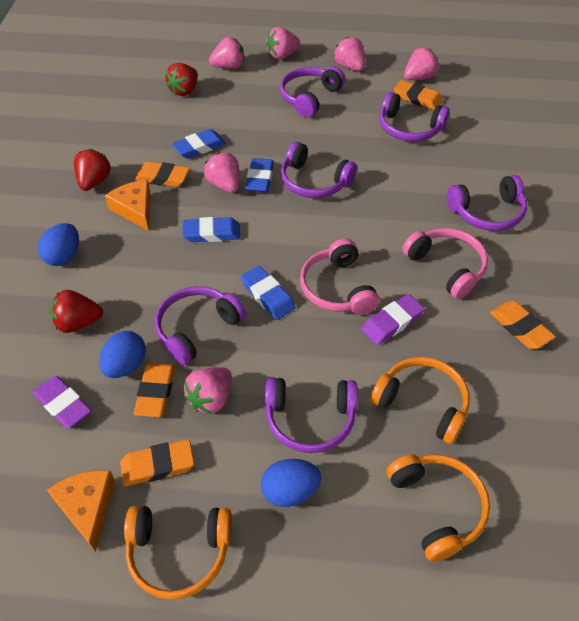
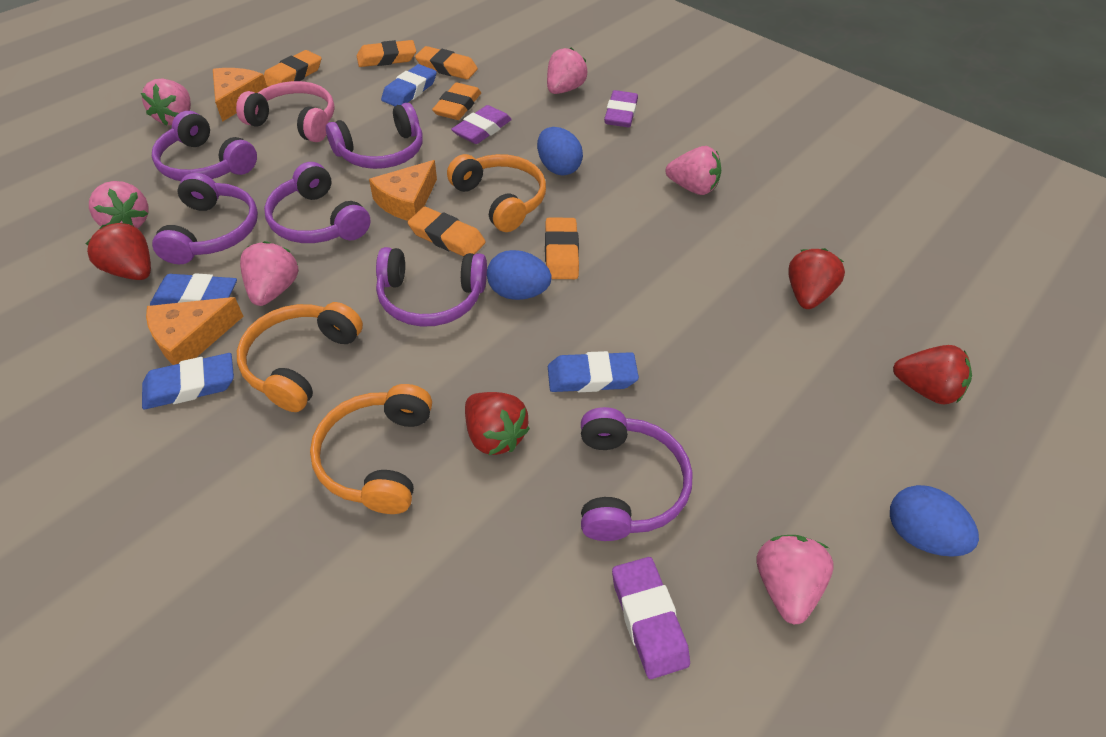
orange cheese: [47,470,115,552] [105,180,151,231] = 2 -> [146,297,244,365] [213,68,267,122] [369,160,437,221] = 3
orange eraser: [120,439,194,486] [134,363,175,417] [135,161,190,187] [394,80,443,110] [490,301,555,349] = 5 -> [264,50,322,87] [357,40,416,67] [408,207,486,257] [415,46,478,80] [432,83,481,120] [545,217,579,279] = 6
pink headphones: [300,239,379,315] [402,228,488,299] = 2 -> [236,81,335,142] = 1
purple eraser: [32,375,91,429] [362,294,425,345] = 2 -> [451,105,512,144] [604,90,638,127] [612,557,690,679] = 3
red strawberry: [50,290,103,333] [74,149,111,191] [165,63,198,96] = 3 -> [86,222,151,280] [465,392,530,455] [788,248,845,309] [893,345,972,405] = 4

